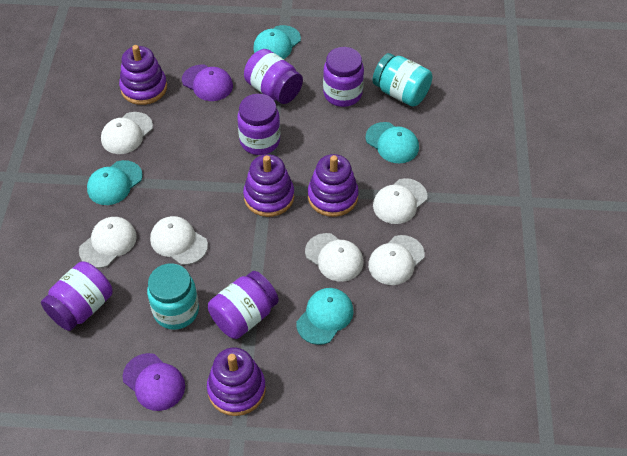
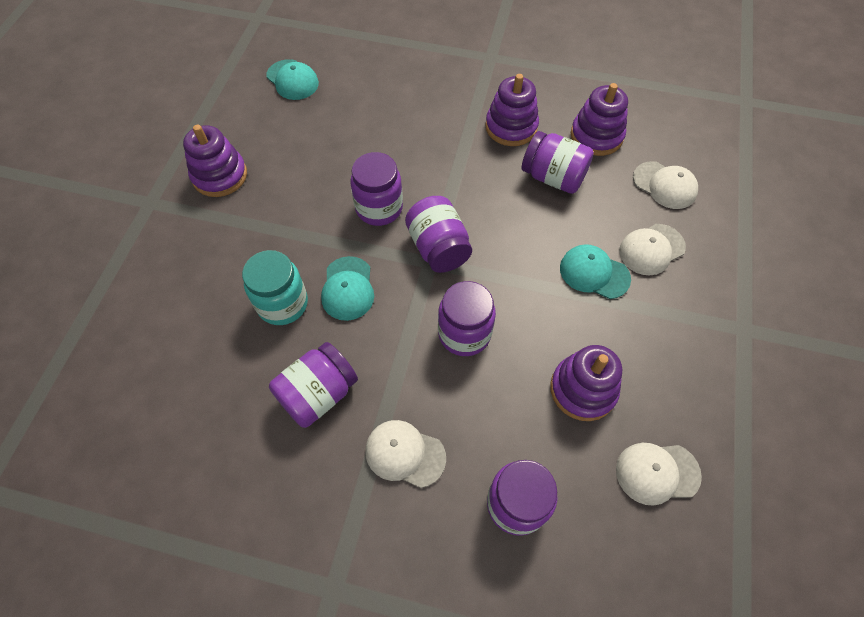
purple cap: [123,353,185,411] [182,65,233,101] = 2 -> none = 0
purple jar: [41,261,113,331] [208,271,279,339] [237,94,280,155] [244,49,303,104] [323,47,364,107] = 5 -> [269,342,358,428] [350,152,403,226] [405,196,472,273] [438,281,496,356] [487,460,557,536] [522,131,594,194] = 6
turquoise cap: [87,160,143,205] [253,25,301,59] [296,288,354,345] [366,122,419,163] = 4 -> [266,59,319,100] [321,256,374,321] [560,244,631,299] = 3
turquoise jar: [147,263,199,330] [372,53,432,106] = 2 -> [242,250,308,325] = 1
white cap: [79,217,137,268] [101,112,153,154] [150,216,208,265] [305,233,363,282] [368,235,425,285] [373,178,427,224] = 6 -> [365,420,446,488] [616,443,702,505] [619,224,686,276] [633,161,698,209] = 4

